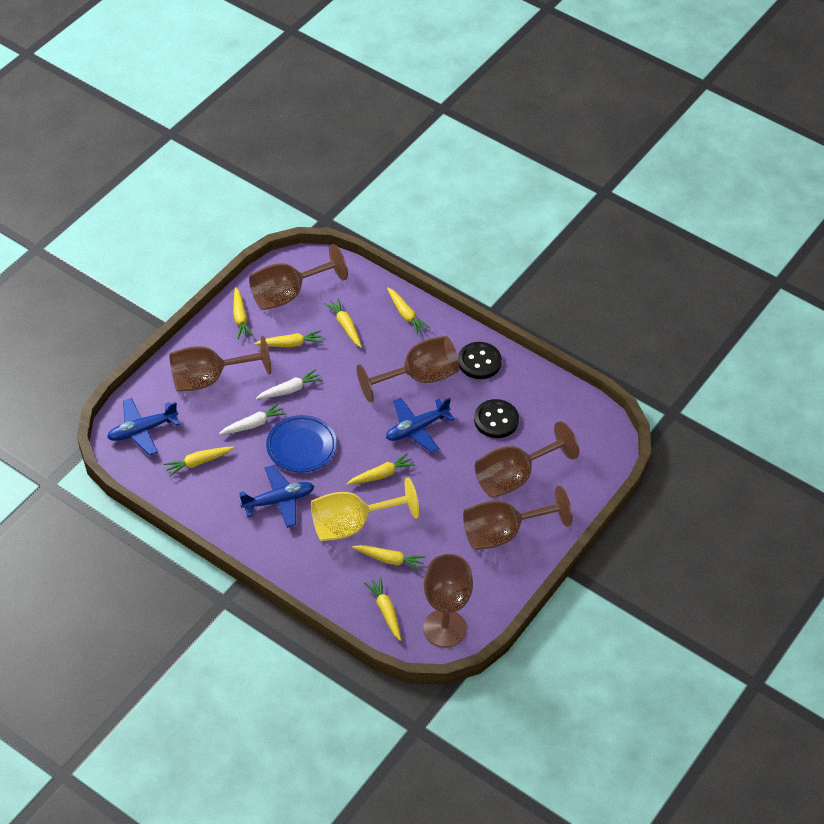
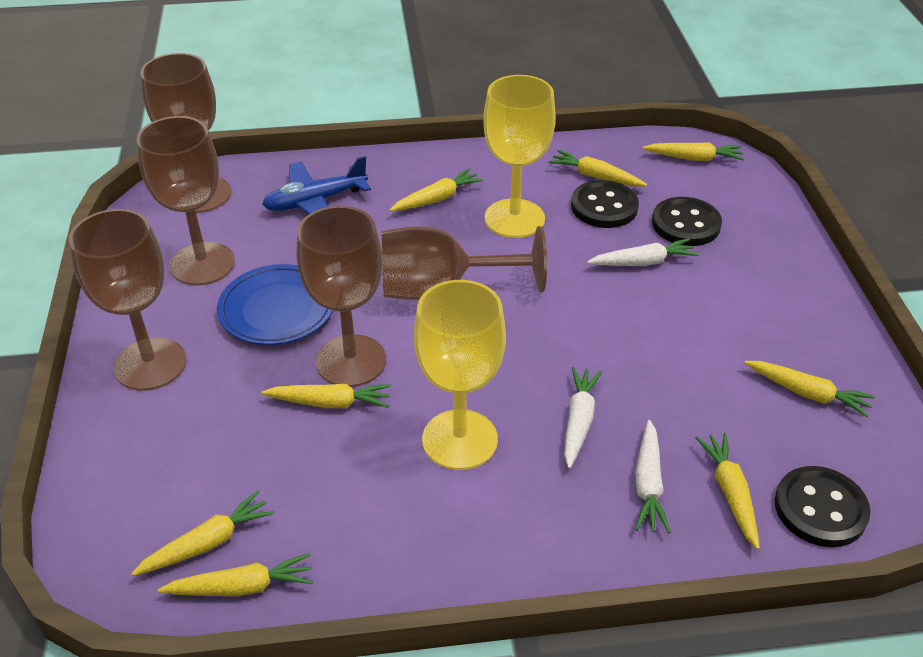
black button: [458,342,502,379] [474,399,519,438] = 2 -> [571,180,639,228] [652,197,722,246] [775,466,871,547] = 3
blue plane: [107,398,180,456] [239,465,314,528] [386,397,455,453] = 3 -> [262,156,371,215] = 1
brown goblet: [169,336,271,392] [249,244,348,310] [357,336,459,403] [423,554,473,648] [463,486,572,550] [475,421,579,498] = 6 -> [69,209,186,391] [136,116,235,286] [140,53,231,213] [297,206,386,387] [381,226,547,300] = 5
white carrot: [219,402,287,435] [256,369,323,399] = 2 -> [564,367,602,469] [587,238,699,266] [635,420,671,533] = 3
yellow goblet: [311,478,419,541] = 1 -> [414,280,506,470] [483,75,556,238] = 2

